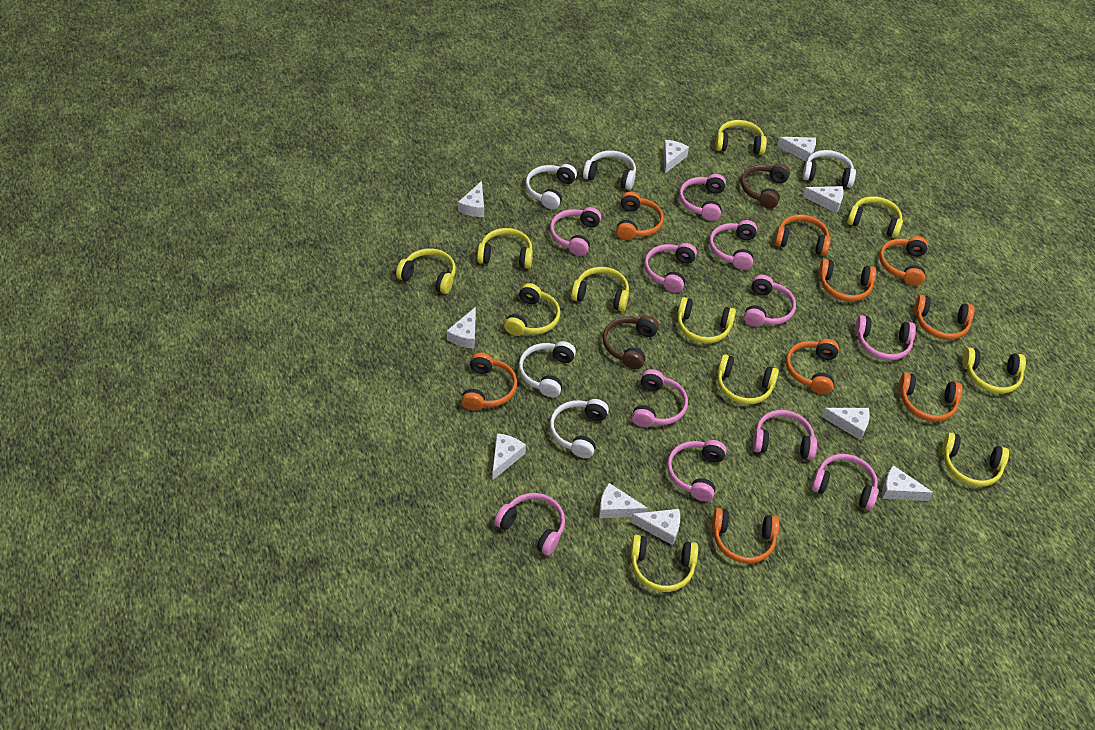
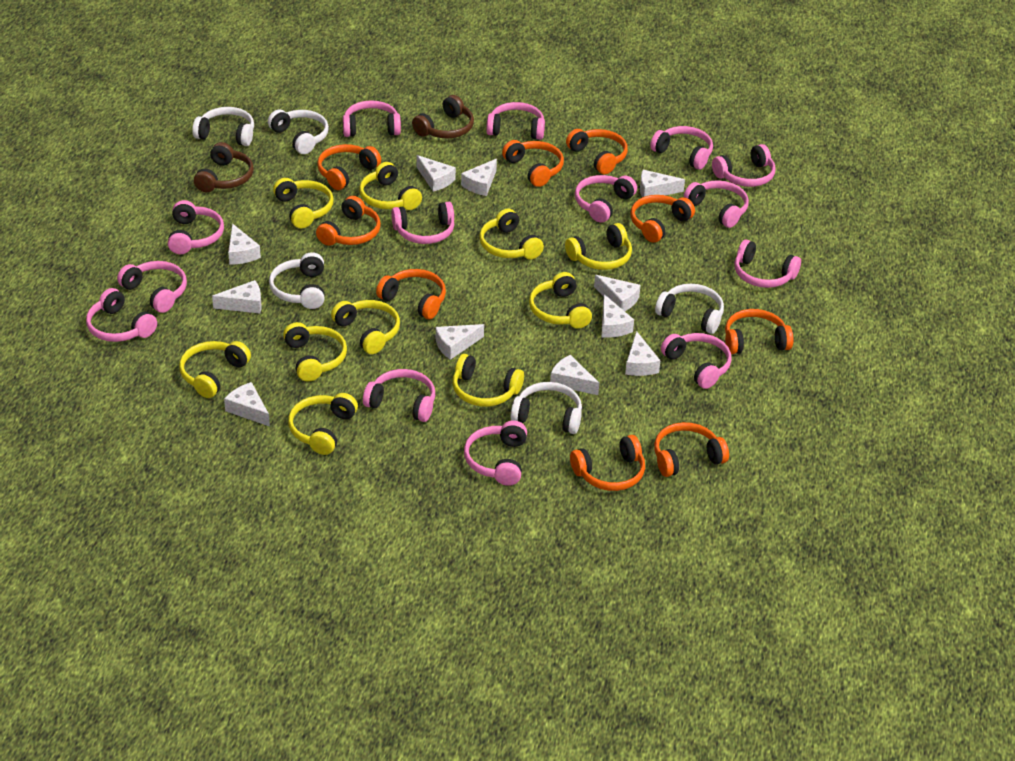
pink headphones: [494,493,565,555] [550,207,601,256] [632,369,688,427] [644,243,697,293] [667,440,727,501] [679,174,726,221] [709,220,757,270] [744,275,796,327] [753,410,817,460] [811,454,879,510] [855,315,916,360] = 11 -> [86,288,157,342] [117,261,187,313] [168,200,224,254] [343,100,401,137] [363,369,435,422] [391,202,454,244] [464,421,527,486] [486,102,545,140] [575,175,637,223] [650,126,713,170] [661,333,732,389] [684,180,749,228] [712,144,776,187] [735,240,801,288] = 14
white cheese: [447,307,476,349] [458,181,484,217] [492,433,526,480] [599,483,648,518] [631,509,680,545] [663,140,689,173] [777,137,816,162] [803,186,844,213] [821,408,870,440] [882,465,934,501] = 10 -> [212,280,261,314] [224,382,270,427] [228,223,261,265] [417,155,456,192] [436,324,484,360] [461,159,497,196] [550,354,599,395] [594,275,641,311] [601,294,634,338] [625,331,660,376] [640,170,685,197] = 11
yellow headphones: [396,248,456,294] [477,228,533,269] [504,283,560,336] [571,267,629,311] [630,535,698,592] [677,297,736,343] [715,120,767,155] [717,354,779,404] [847,196,903,238] [942,433,1009,487] [962,347,1026,394] = 11 -> [179,341,251,398] [273,178,333,229] [283,322,347,382] [288,393,358,455] [331,300,400,354] [359,162,422,210] [453,354,524,407] [479,209,544,260] [529,272,592,329] [565,223,632,270] = 10

